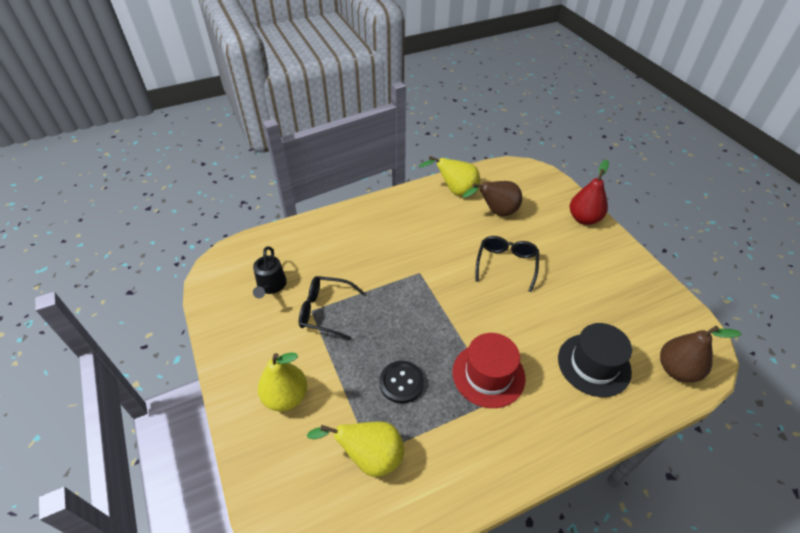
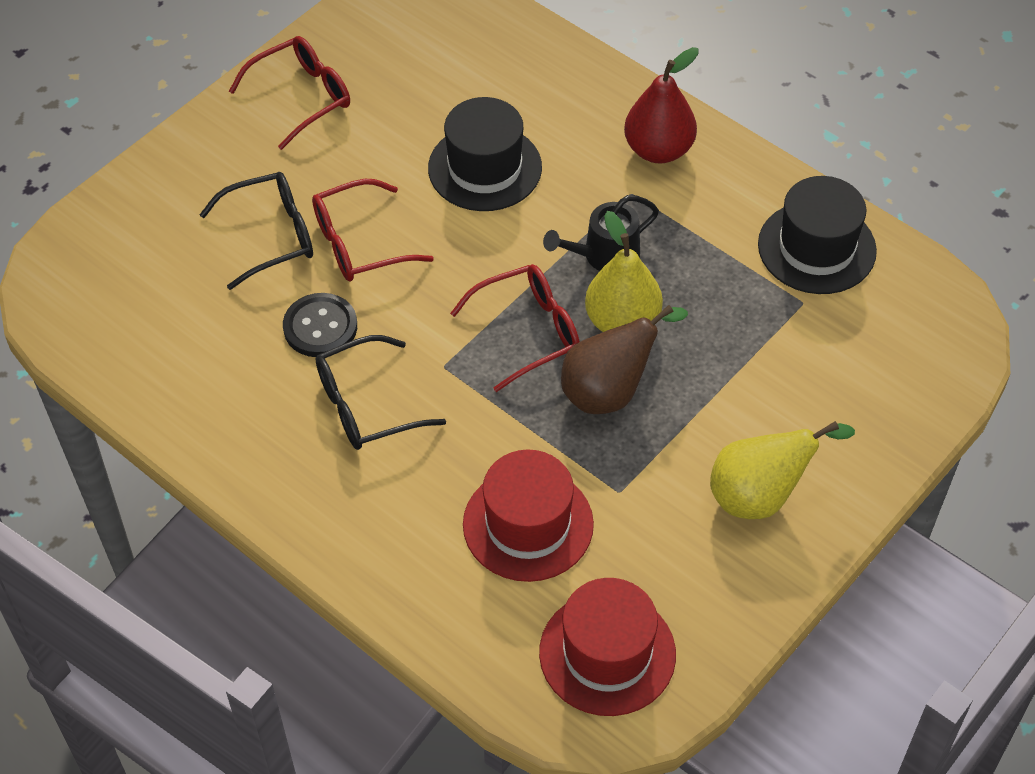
black hat: [558,323,632,397] = 1 -> [428,97,542,211] [758,176,877,294] = 2
brown pear: [463,181,522,216] [660,326,742,383] = 2 -> [561,305,688,414] = 1
red glasses: none = 0 -> [229,36,350,150] [312,179,434,281] [450,264,580,392] = 3
red hat: [452,333,526,408] = 1 -> [463,450,594,582] [539,578,676,716] = 2
yellow pear: [258,352,307,412] [307,422,404,477] [419,156,480,196] = 3 -> [585,211,663,332] [710,421,855,519] = 2

